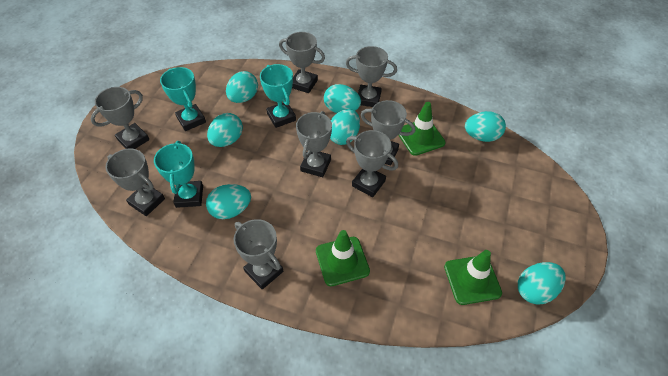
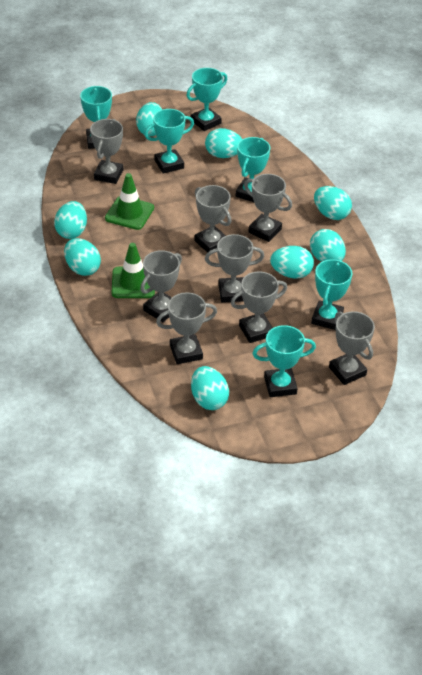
green traffic cone: [316,230,370,286] [399,102,445,156] [444,250,502,305] = 3 -> [105,173,154,230] [112,243,155,298] = 2
turquoise egg: [206,184,251,219] [207,113,243,147] [226,71,258,103] [324,84,361,113] [330,109,360,145] [465,111,506,142] [518,262,566,305] = 7 -> [54,201,87,239] [64,238,101,276] [136,102,163,136] [191,366,229,410] [205,128,242,158] [270,246,314,279] [310,229,346,262] [314,186,352,220] = 8
turquoise trophy: [154,141,203,208] [160,67,206,131] [260,64,296,128] = 3 -> [80,86,112,149] [144,109,194,174] [186,68,227,131] [236,137,270,202] [252,325,316,397] [311,259,352,330] = 6

